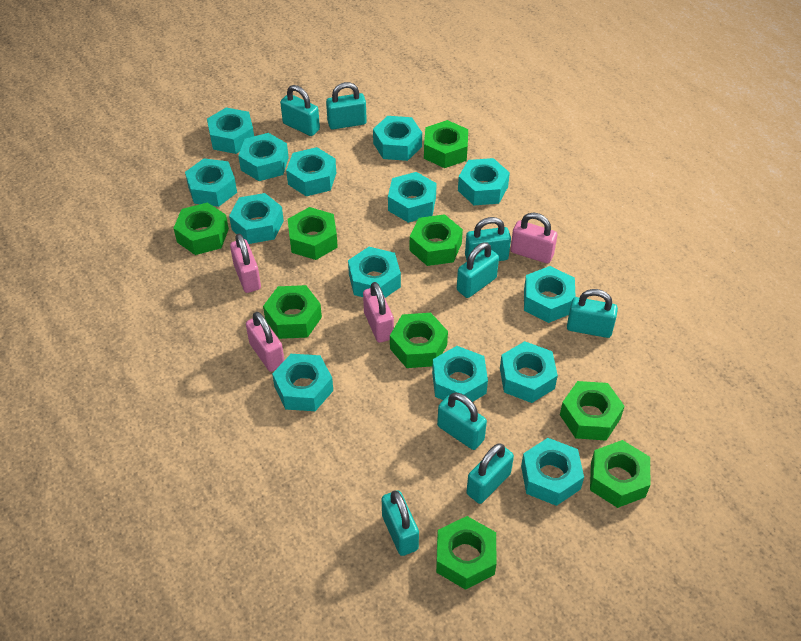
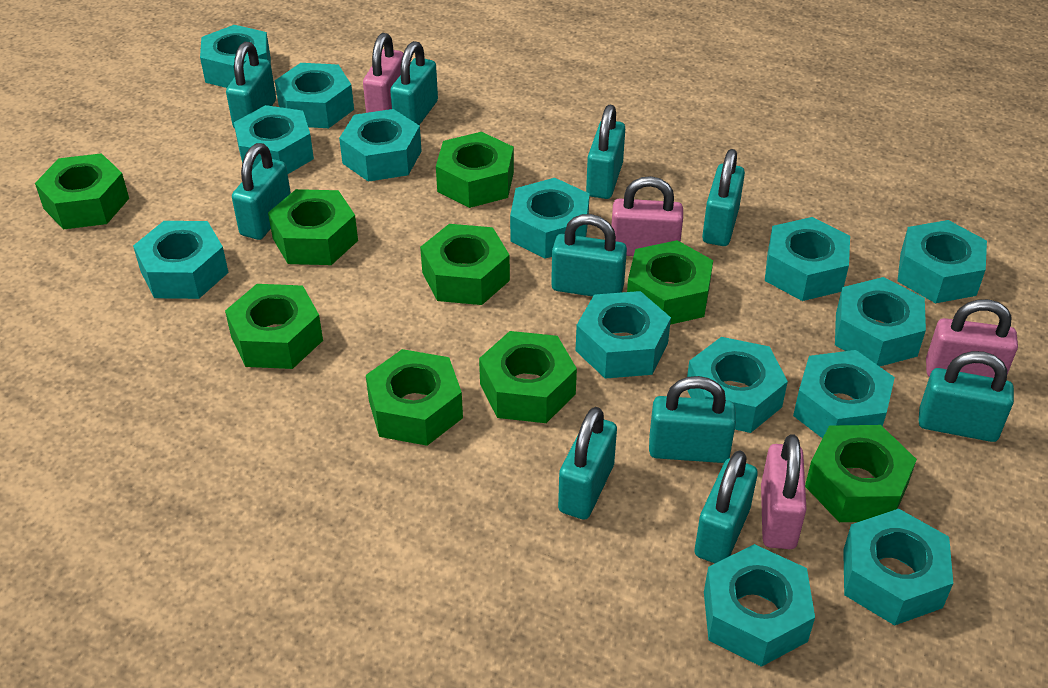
turquoise padlock: [280,85,320,136] [326,82,367,129] [381,490,419,556] [437,393,487,450] [457,242,499,298] [465,217,511,261] [466,443,514,504] [567,289,618,338] = 8 -> [226,42,276,129] [232,143,291,240] [390,41,438,125] [551,214,627,297] [558,407,617,520] [586,105,625,199] [649,376,736,463] [694,450,758,563] [702,149,745,246] [919,351,1014,442] = 10

